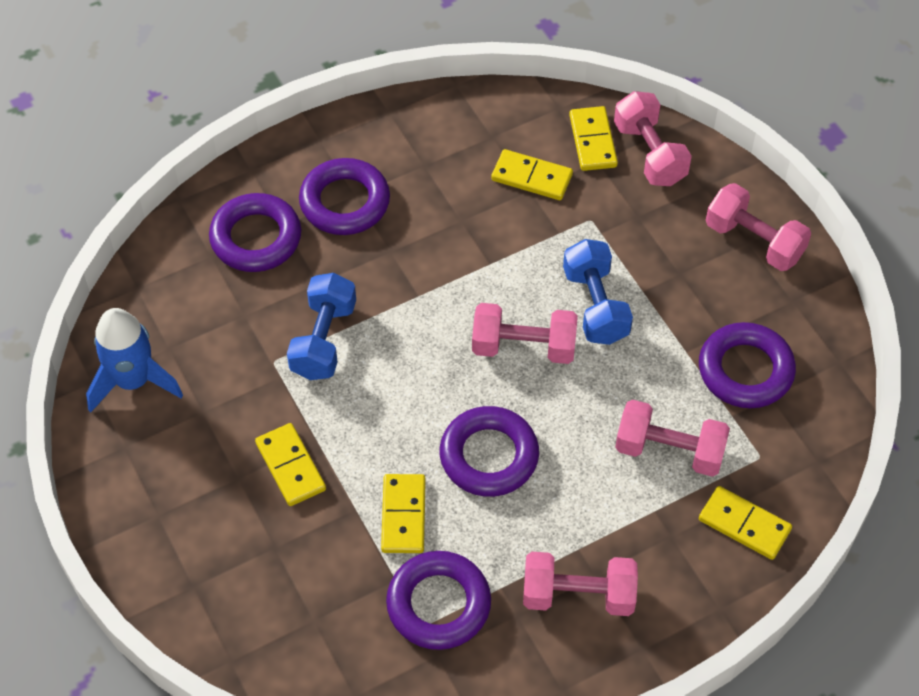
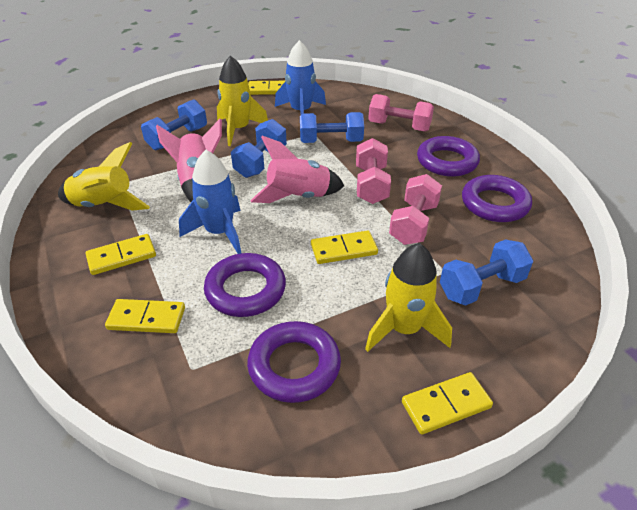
blue dumbbell: [287,273,356,380] [563,239,633,345] = 2 -> [141,99,207,150] [231,119,287,178] [300,112,364,143] [440,239,533,306] = 4
blue rocket: [86,308,183,412] = 1 -> [179,150,241,254] [275,40,326,115] = 2
pink dumbbell: [472,303,578,364] [523,552,638,616] [614,91,692,186] [615,400,730,477] [706,183,811,271] = 5 -> [356,138,391,204] [368,94,434,132] [389,174,442,245] = 3
pink rocket: none = 0 -> [156,119,222,202] [250,136,344,203] = 2
purple ring: [209,193,301,272] [299,158,390,235] [386,551,491,650] [440,406,539,497] [699,322,796,408] = 5 -> [204,253,286,317] [247,321,341,403] [417,136,480,177] [462,175,532,222] = 4
yellow rocket: none = 0 -> [58,142,150,211] [217,56,268,146] [365,243,452,352] = 3

